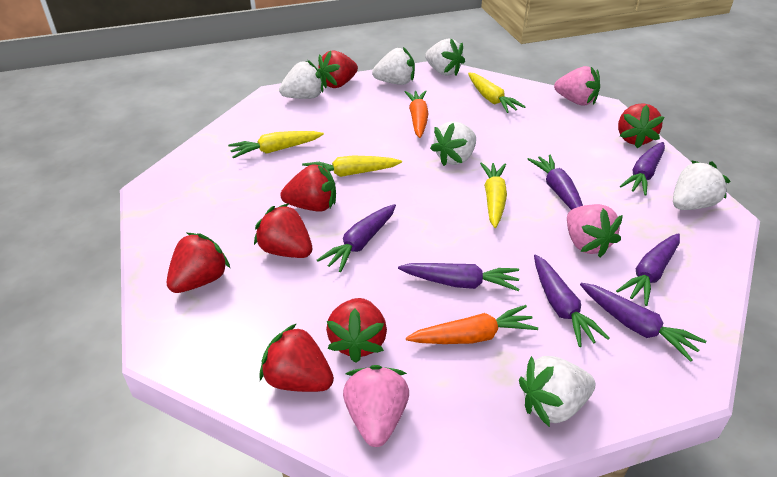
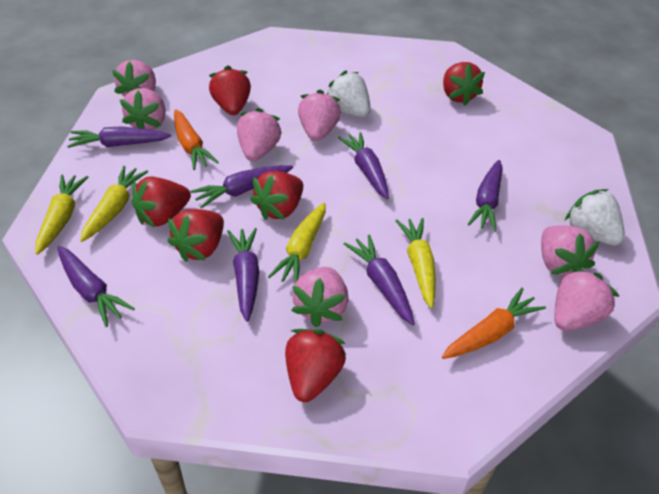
pink strawberry: [343,365,409,447] [554,66,600,105] [567,204,623,258] = 3 -> [112,60,156,97] [120,88,166,130] [237,108,282,161] [291,267,349,327] [298,90,341,141] [541,226,600,276] [554,267,619,331] = 7
red strawberry: [167,233,230,293] [254,203,312,258] [259,323,334,392] [280,163,336,211] [318,50,358,89] [326,298,387,363] [618,103,665,148] = 7 -> [132,176,191,228] [168,209,224,262] [209,65,251,115] [250,171,303,220] [285,329,346,402] [443,62,485,105] = 6
white strawberry: [279,60,324,99] [372,47,415,85] [425,39,465,76] [430,121,476,166] [519,356,596,427] [673,160,730,210] = 6 -> [327,70,371,117] [565,189,625,246] = 2

